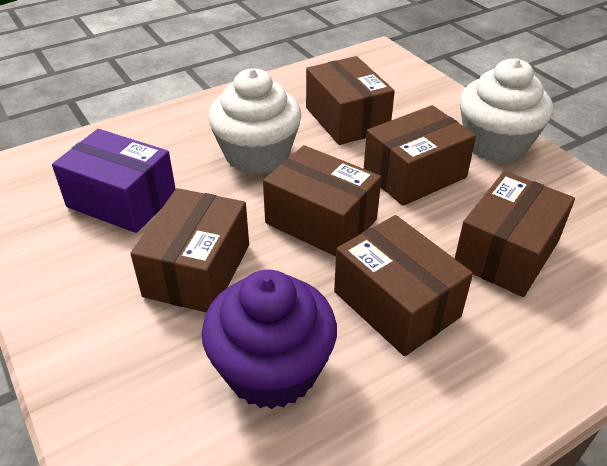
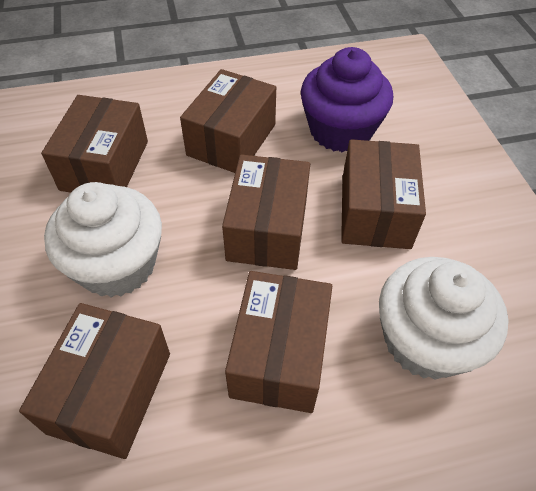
purple box: [52,129,176,233] = 1 -> none = 0

